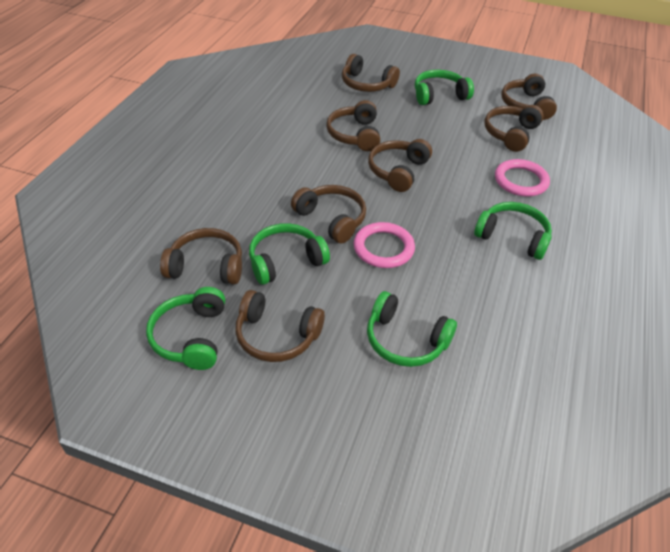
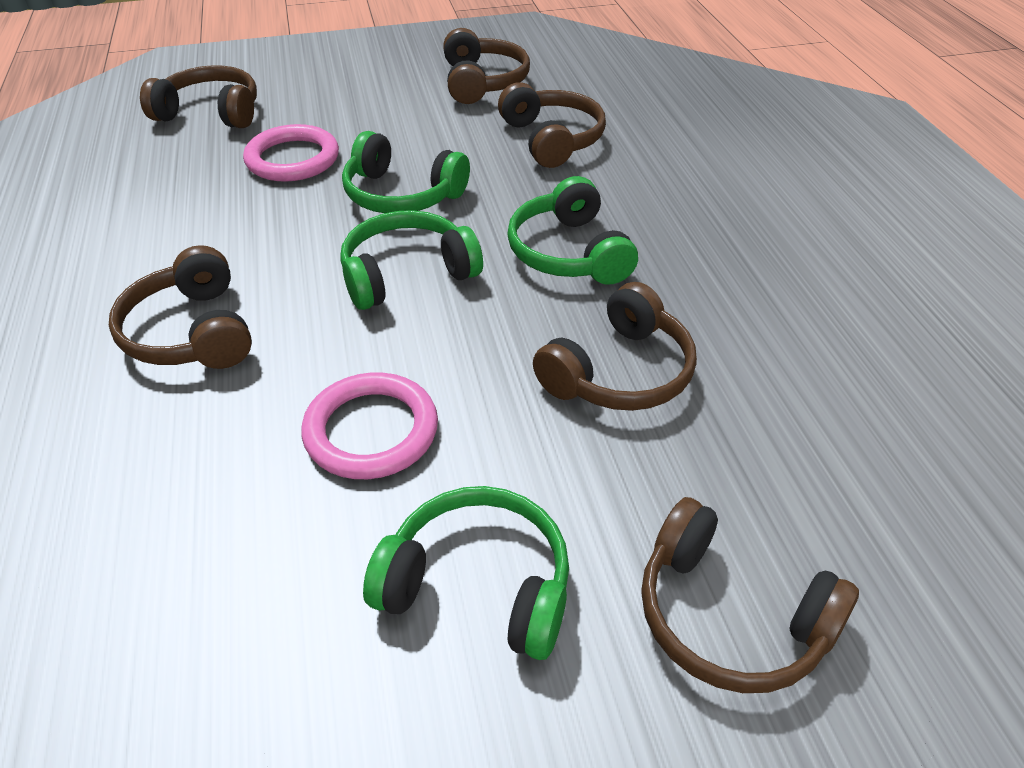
brown headphones: [160,228,242,285] [235,290,325,362] [291,185,366,244] [326,100,380,151] [342,54,400,92] [368,139,432,192] [485,105,544,152] [501,73,557,120] = 8 -> [109,245,252,369] [140,65,257,128] [443,28,530,104] [498,82,606,168] [533,282,697,411] [641,497,859,693] = 6
green headphones: [146,287,225,370] [249,223,330,285] [367,291,457,367] [415,70,474,105] [474,202,552,260] = 5 -> [340,210,483,310] [342,131,470,213] [363,486,569,660] [507,176,638,285] = 4

